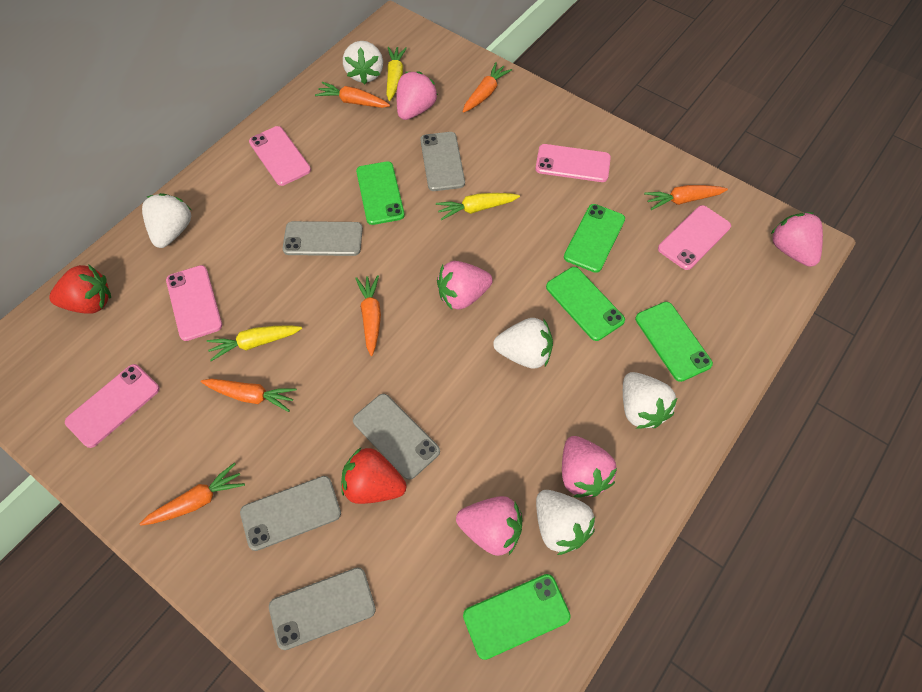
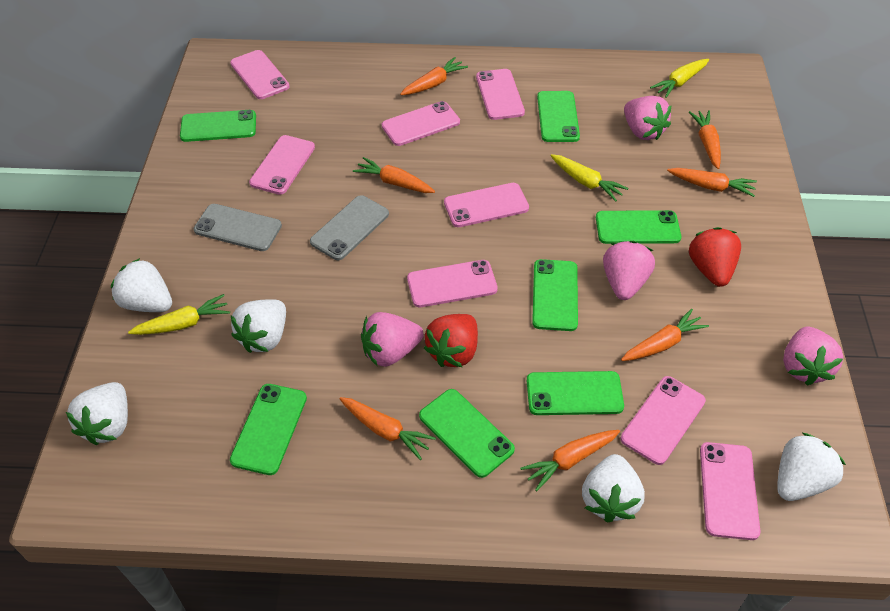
green phone: [356,161,405,225] [463,574,571,660] [546,267,625,341] [564,204,625,273] [635,302,713,382] = 5 -> [180,110,256,142] [230,384,307,475] [419,389,515,478] [527,371,624,415] [532,259,578,331] [537,91,580,142] [596,210,681,244] = 7
grey phone: [240,476,341,551] [269,567,376,650] [283,221,363,256] [353,394,440,480] [420,132,465,191] = 5 -> [194,204,282,251] [310,195,389,260] = 2
orange carrot: [140,463,245,526] [201,379,297,412] [315,82,390,108] [355,275,381,356] [463,62,512,113] [644,185,728,210] = 6 -> [339,397,436,460] [353,157,435,193] [400,57,468,95] [520,430,620,491] [621,309,709,361] [667,168,757,197] [689,110,721,169] = 7
pink phone: [65,364,160,448] [166,265,222,341] [249,126,311,186] [535,144,611,182] [658,205,731,270] = 5 -> [230,50,290,99] [249,135,315,195] [382,101,460,146] [407,260,498,307] [444,183,529,227] [476,69,525,120] [621,376,706,465] [700,442,761,540] = 8
pink strawberry: [397,71,438,120] [437,261,493,310] [456,496,522,556] [562,436,617,497] [771,212,823,267] = 5 -> [361,312,424,367] [603,241,655,300] [624,96,671,140] [783,327,843,386] = 4

